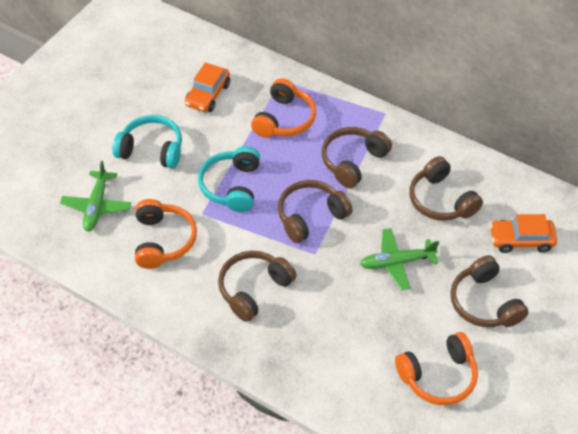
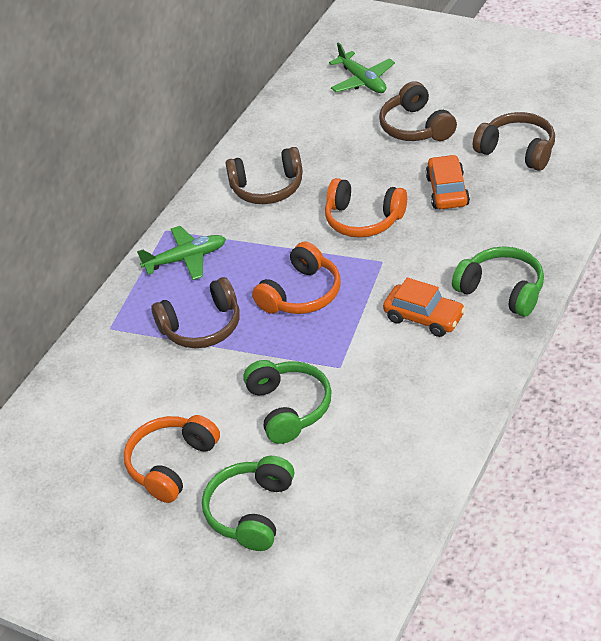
brown headphones: [218,251,297,322] [278,180,353,243] [322,127,392,188] [409,156,483,221] [450,255,529,327] = 5 -> [151,277,240,348] [225,147,303,204] [379,81,457,141] [473,112,555,171] = 4
green headphones: none = 0 -> [202,456,294,551] [243,360,332,444] [452,246,544,317] = 3
turquoise headphones: [113,115,182,169] [198,146,260,212] = 2 -> none = 0

